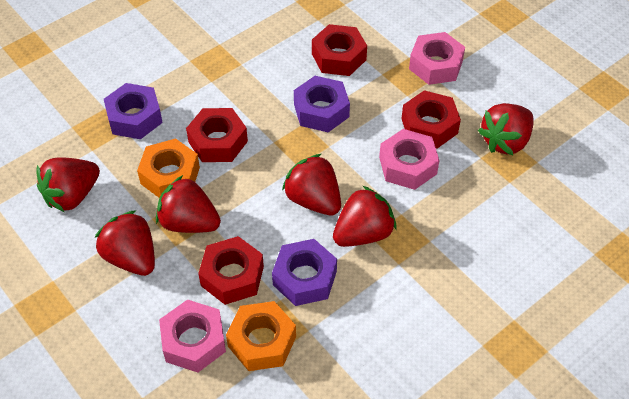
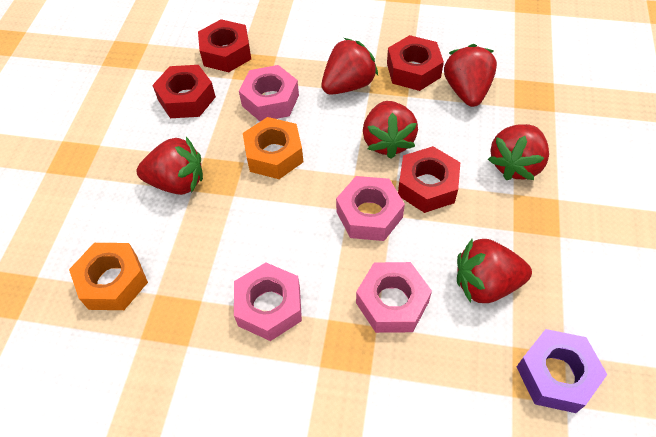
pink nut: [159,299,226,372] [379,129,440,190] [409,32,465,85] = 3 -> [234,262,302,341] [239,65,299,121] [336,176,405,241] [356,262,432,333] = 4
purple nut: [104,83,163,139] [272,239,337,306] [294,76,350,132] = 3 -> [517,329,607,413] = 1

